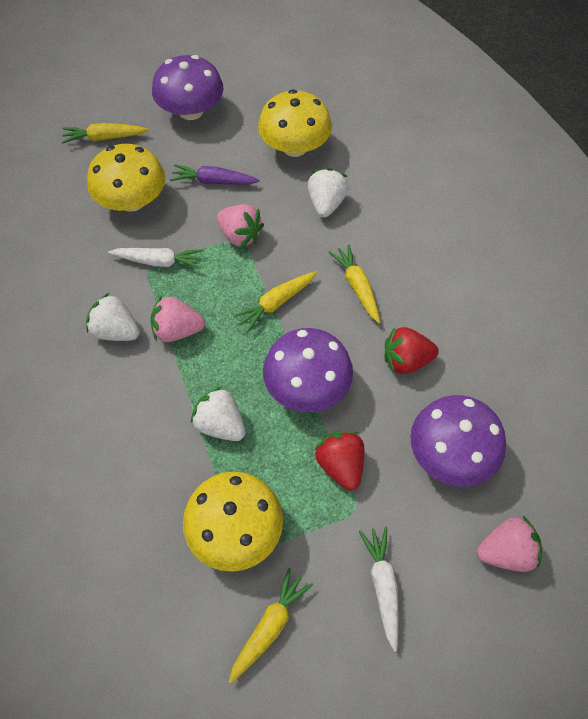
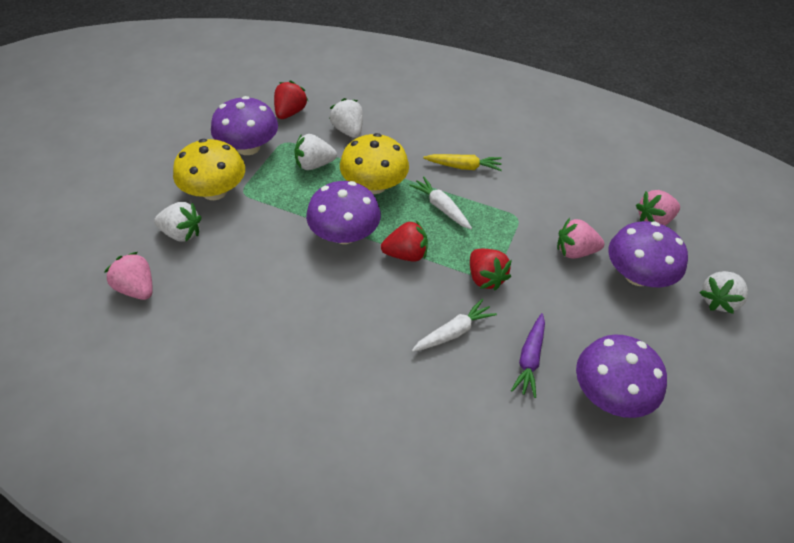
purple mushroom: [152,55,224,120] [263,328,353,412] [410,395,506,486] = 3 -> [211,96,278,155] [306,181,381,244] [576,335,667,418] [608,221,688,287] = 4
red strawberry: [314,431,364,490] [385,327,439,374] = 2 -> [274,80,308,119] [381,220,428,262] [470,249,512,291] = 3
white strawberry: [86,293,140,341] [191,387,246,441] [308,168,349,217] = 3 -> [154,202,201,242] [295,134,337,170] [329,98,363,138] [699,271,748,314] = 4
yellow carrot: [62,123,149,144] [229,568,313,684] [233,271,317,332] [328,245,380,323] = 4 -> [423,154,502,171] = 1
yellow mushroom: [87,144,165,212] [183,472,283,572] [258,89,332,157] = 3 -> [173,139,245,200] [340,133,409,194] = 2

